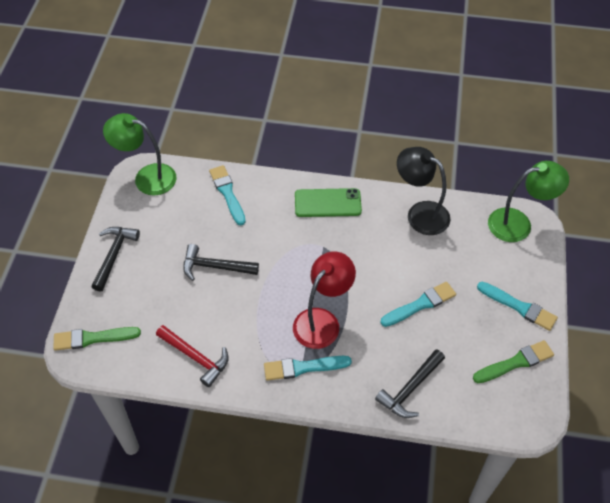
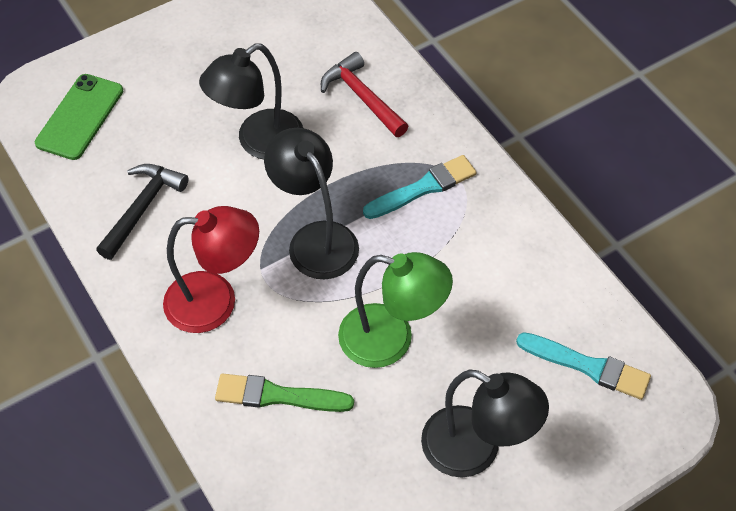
black hammer: [92,227,140,292] [183,244,259,281] [375,349,445,418] = 3 -> [96,164,189,260] = 1
black lamp: [397,147,451,235] = 1 -> [199,43,303,159] [264,128,359,279] [421,369,549,478] = 3
green brush: [53,327,141,351] [473,340,554,383] = 2 -> [215,373,354,412] = 1
green lamp: [103,113,176,196] [488,161,569,242] = 2 -> [338,252,453,368] = 1
turquoise brush: [209,165,246,225] [264,356,352,381] [380,282,456,327] [477,282,558,331] = 4 -> [363,155,477,219] [516,332,651,400] = 2

